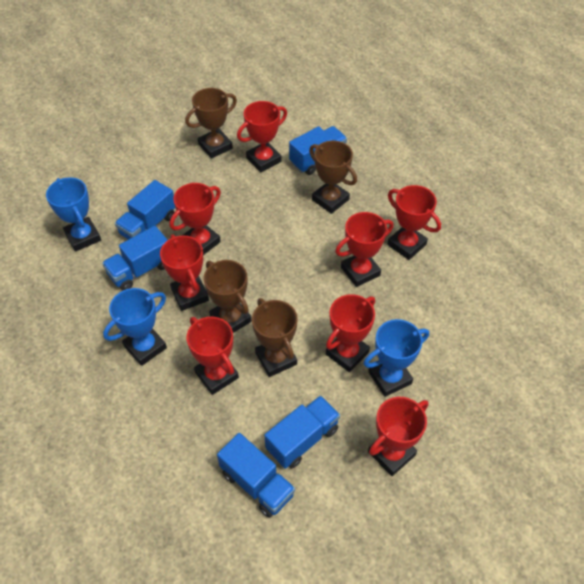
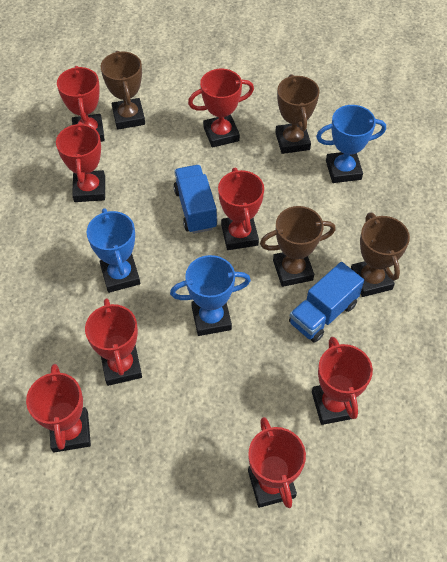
blue truck: [102,226,168,290] [115,180,175,240] [217,433,295,518] [264,395,340,469] [289,126,347,175] = 5 -> [173,165,218,234] [289,262,364,343] = 2

